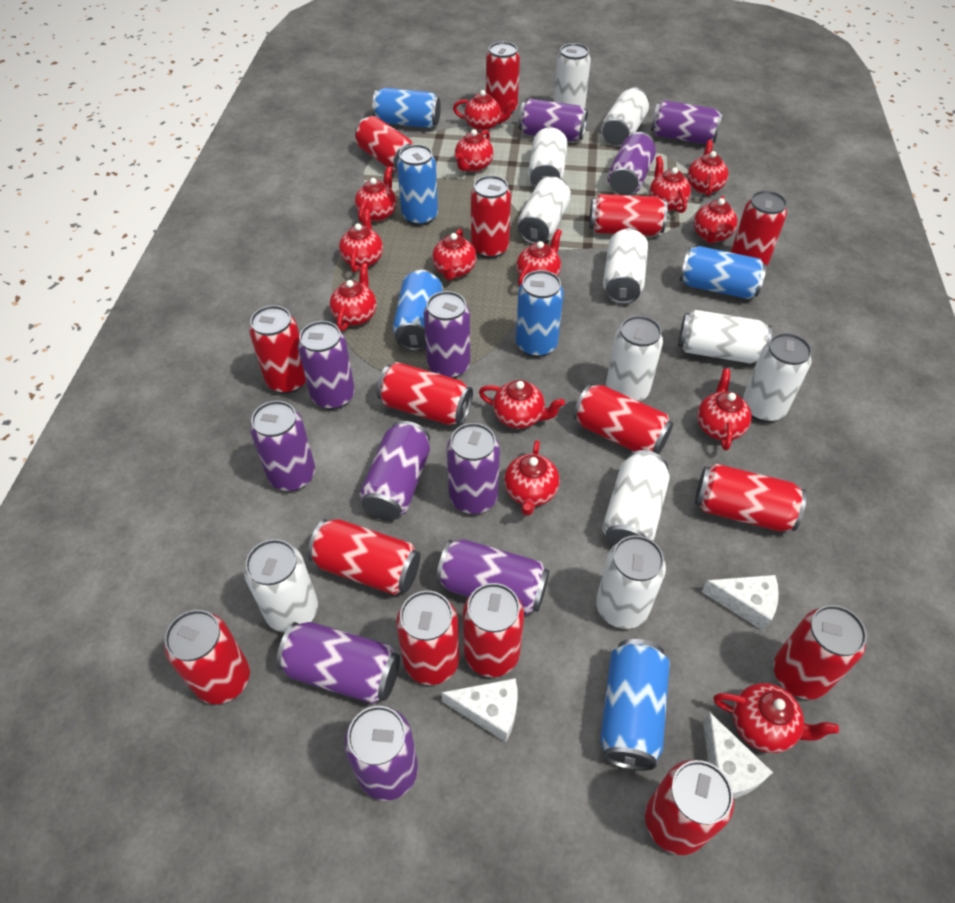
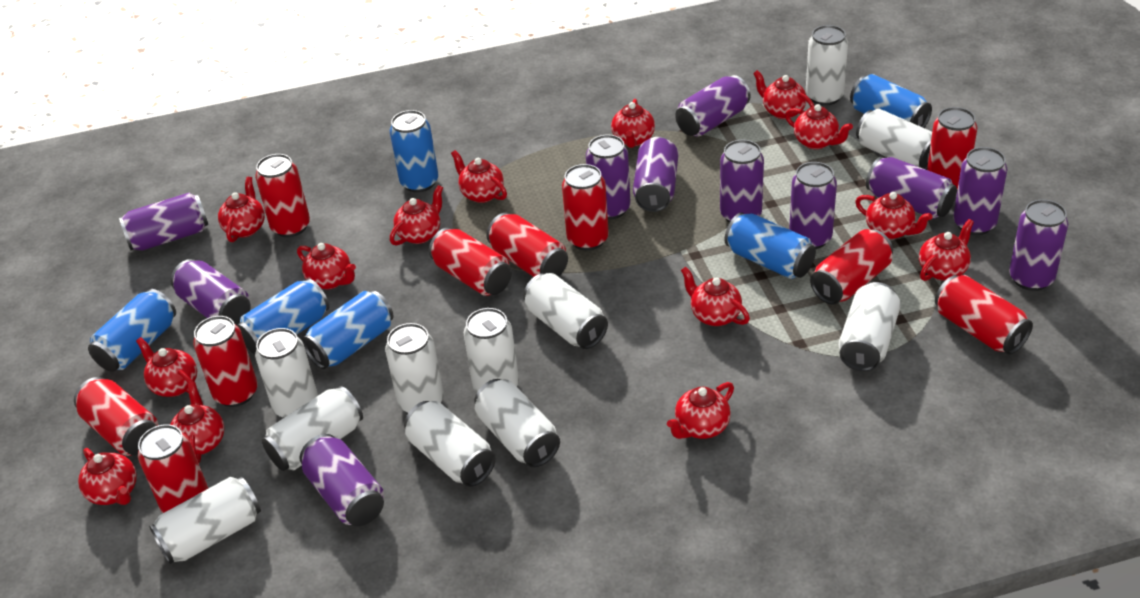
red can: [165,610,250,704] [249,305,306,394] [308,519,420,595] [355,116,414,172] [377,362,473,425] [396,591,460,685] [463,583,524,677] [471,175,511,259] [486,41,520,114] [573,384,673,454] [589,194,667,236] [645,760,734,855] [695,463,807,532] [731,190,787,266] [773,605,867,700] = 15 -> [74,377,158,456] [138,424,208,513] [193,316,258,407] [255,154,310,237] [429,228,512,296] [486,212,568,277] [562,164,609,251] [810,229,893,305] [927,107,977,190] [935,275,1033,355] = 10
white cheese: [441,678,517,742] [702,575,779,631] [703,712,773,799] = 3 -> none = 0

